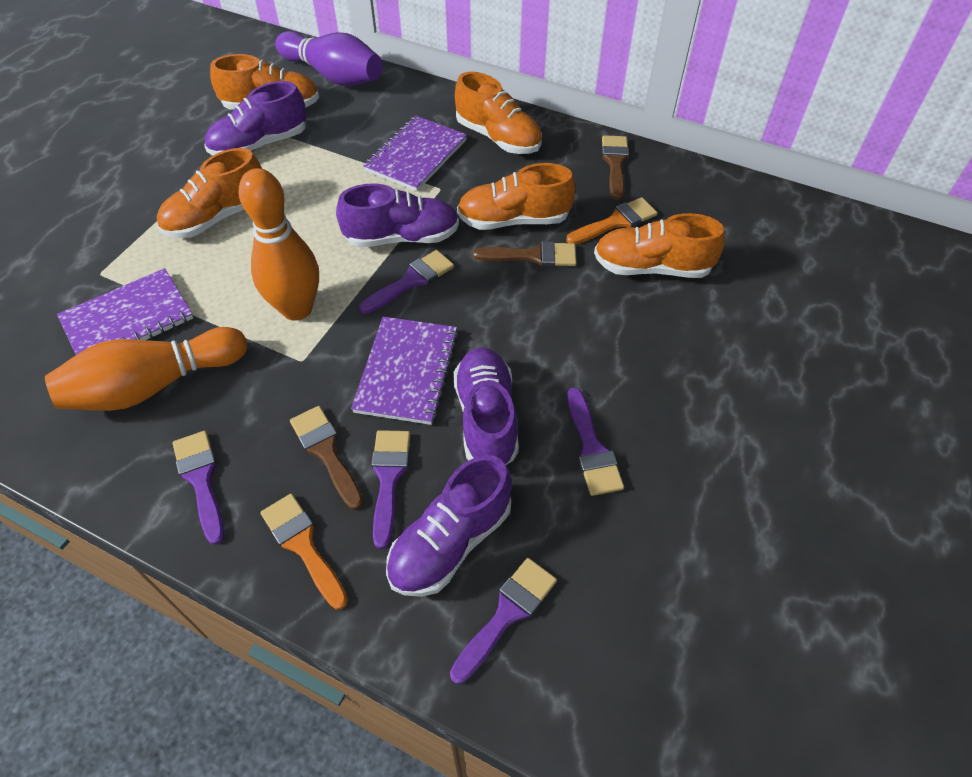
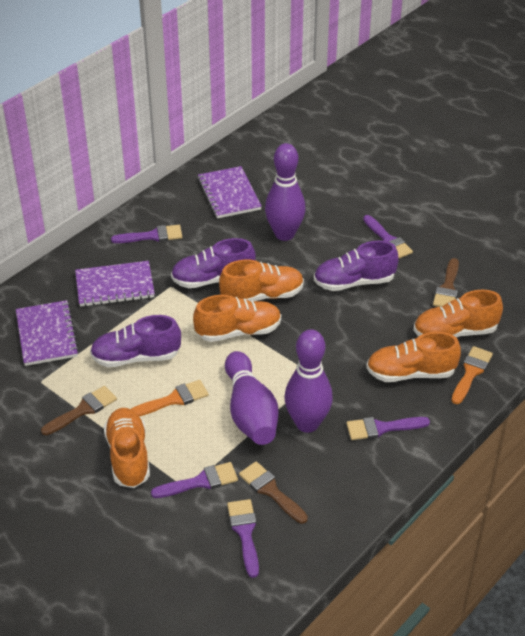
orange bowling pin: [45,327,247,411] [239,168,319,321] = 2 -> none = 0
purple bowling pin: [275,31,383,86] = 1 -> [225,351,279,445] [265,143,306,241] [284,329,333,433] = 3
purple shoe: [205,81,307,156] [336,183,459,247] [386,455,512,597] [453,347,519,465] = 4 -> [90,315,181,367] [171,238,256,288] [314,240,399,291] = 3

